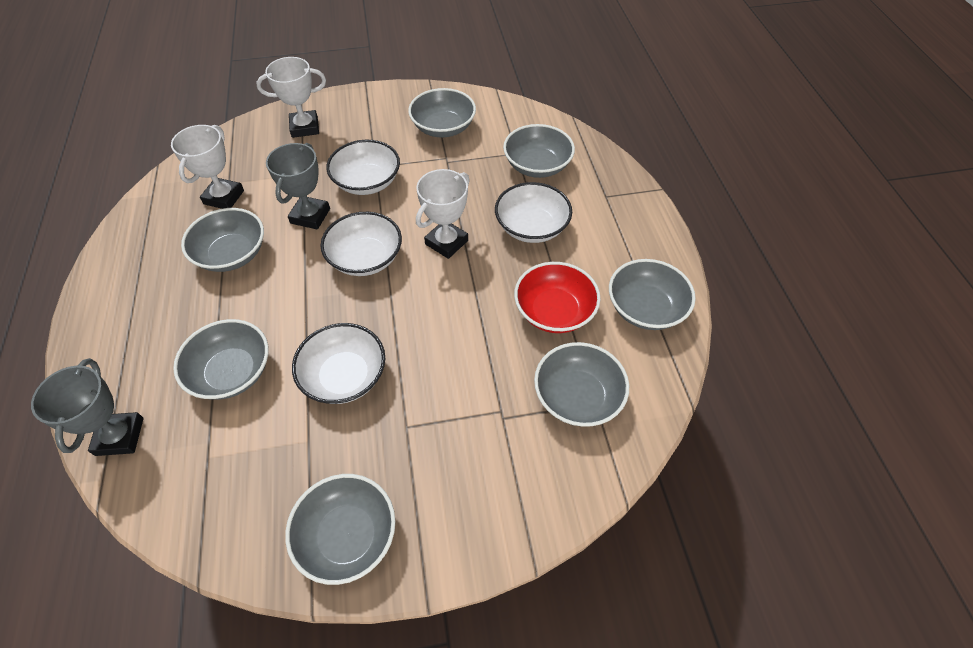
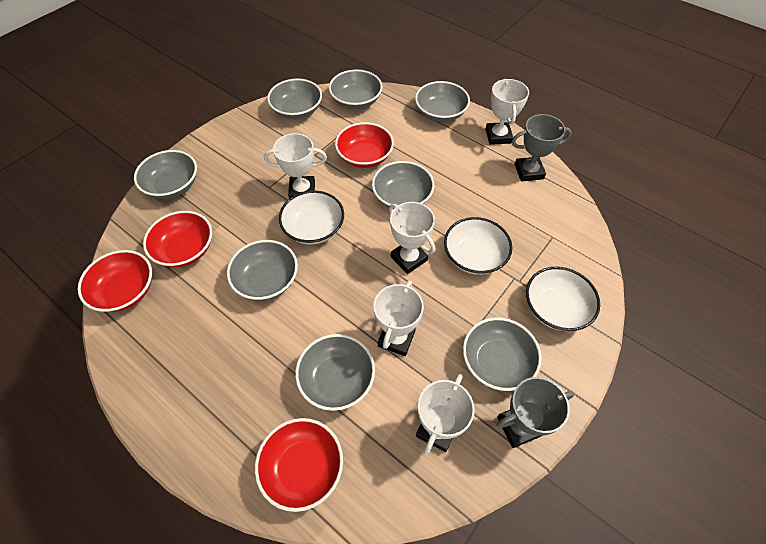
grey bowl: [173,319,269,400] [181,208,264,272] [285,474,396,585] [408,88,476,137] [503,124,575,178] [534,342,629,427] [609,259,696,330] = 7 -> [134,150,197,199] [227,240,298,300] [267,78,322,119] [295,334,375,411] [329,69,383,109] [372,161,434,210] [415,81,470,122] [463,317,542,391] = 8
red bowl: [514,262,601,333] = 1 -> [78,250,152,312] [143,211,212,267] [255,418,343,512] [335,122,394,168] = 4
white bowl: [292,323,385,404] [320,212,402,276] [326,140,400,195] [495,182,572,243] = 4 -> [279,191,344,244] [444,217,512,275] [526,267,600,331] = 3
white trophy: [171,125,244,209] [256,57,326,138] [416,169,470,259] = 3 -> [264,133,327,199] [374,281,424,356] [389,202,435,274] [416,374,475,454] [485,79,529,145] = 5

